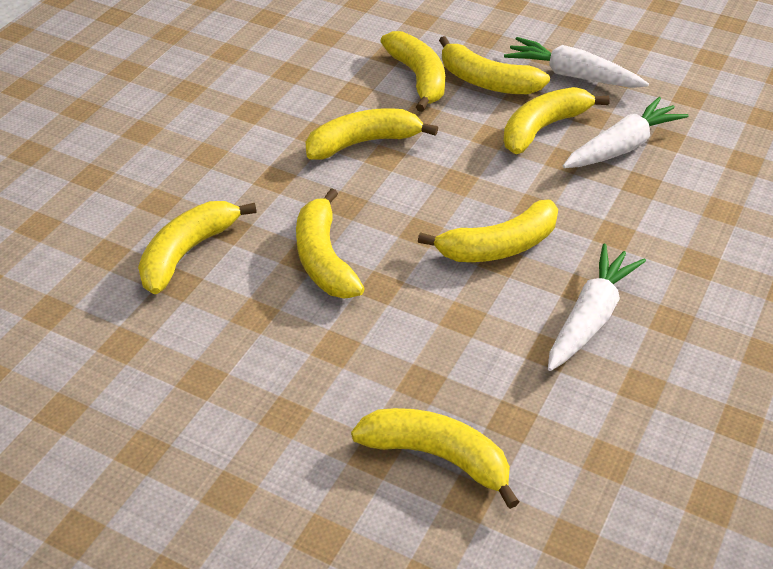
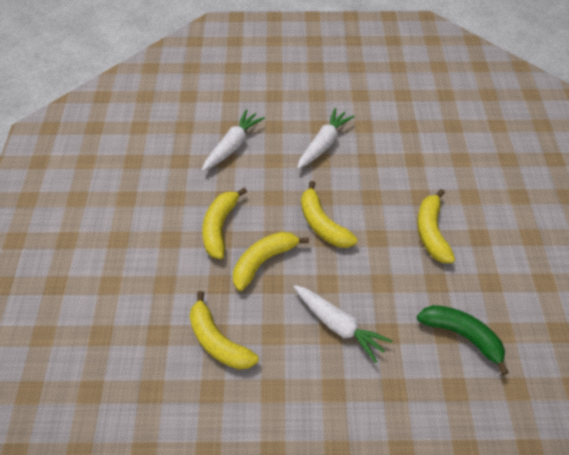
green banana: none = 0 -> [417,305,509,375] = 1
yellow banana: [138,201,257,294] [296,188,365,298] [305,108,438,160] [351,408,519,509] [380,31,445,112] [418,200,558,262] [439,36,550,94] [503,87,610,154] = 8 -> [190,291,259,369] [202,188,247,259] [233,232,309,291] [301,181,358,248] [417,189,455,263] = 5

